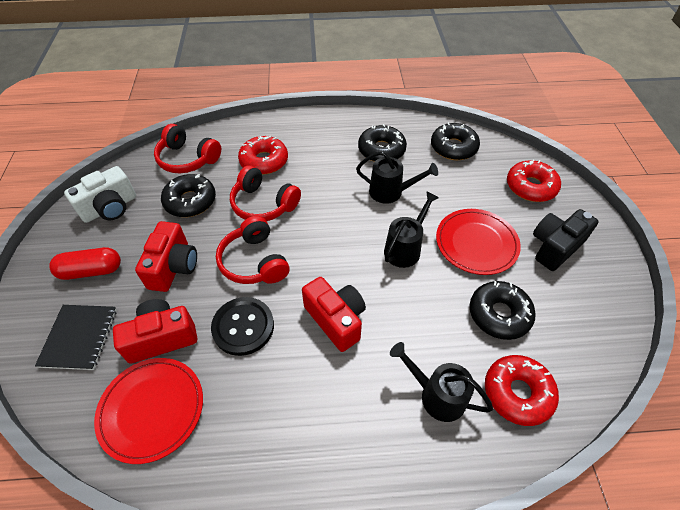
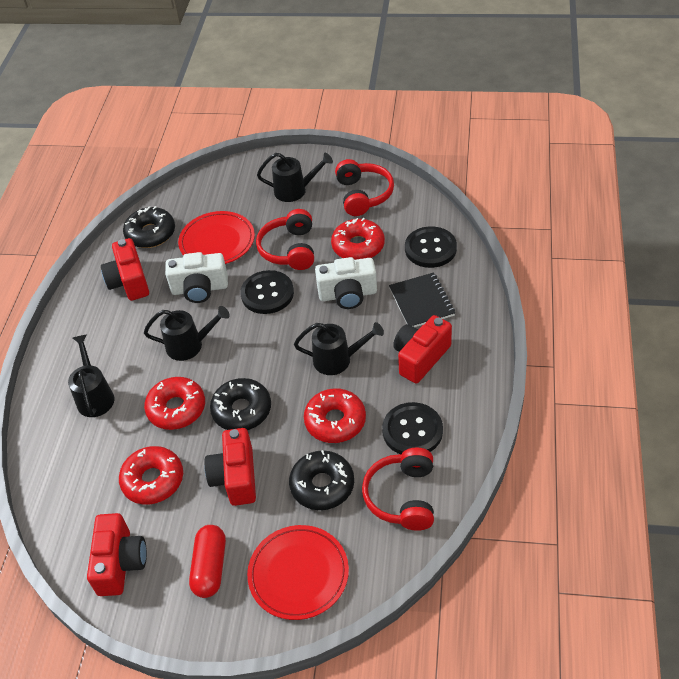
black button: [211,297,274,356] = 1 -> [240,270,294,314] [382,402,443,454] [405,226,457,268] = 3
black camera: [533,209,599,271] = 1 -> none = 0
black donut: [161,174,216,217] [358,124,407,162] [431,122,480,160] [469,281,536,340] = 4 -> [123,206,175,248] [210,378,271,430] [289,450,354,510] = 3
black watering can: [356,151,438,204] [384,191,439,268] [390,342,493,422] = 3 -> [68,335,114,417] [144,306,230,361] [257,153,333,202] [294,322,384,375] = 4
red camera: [113,299,197,364] [135,221,197,292] [302,277,366,352] = 3 -> [87,513,147,596] [101,238,149,301] [205,428,256,506] [393,315,452,383] = 4
red donut: [238,136,288,175] [485,355,559,426] [507,160,561,202] = 3 -> [119,446,183,504] [144,377,205,430] [304,388,366,443] [331,218,385,260] = 4
white camera: [64,166,136,223] = 1 -> [165,252,228,303] [315,257,377,309] = 2

